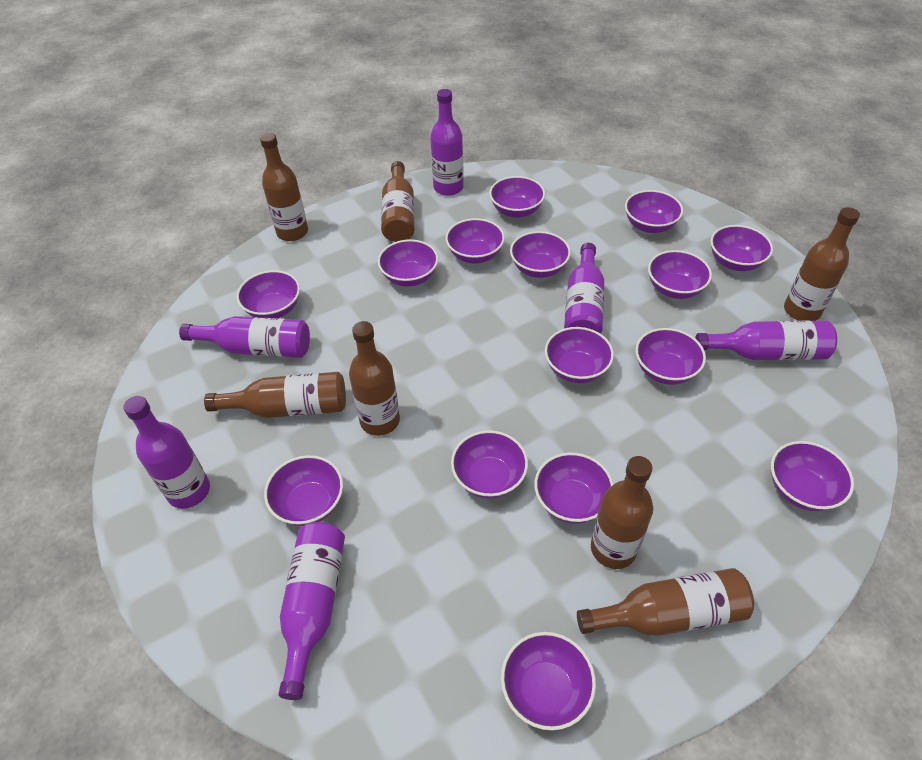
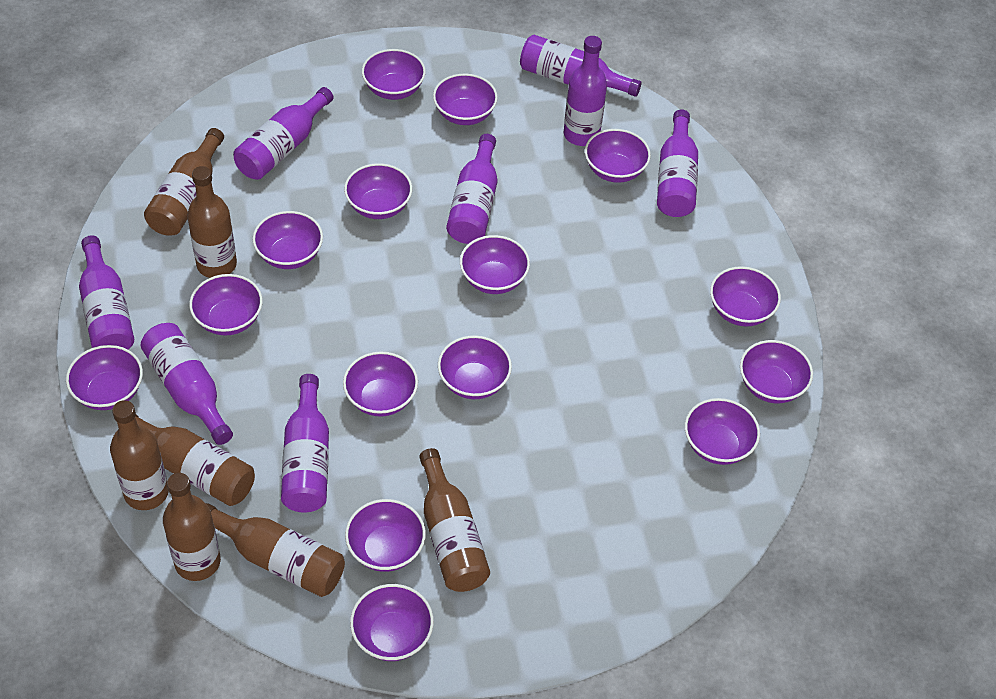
purple bottle: [123,396,210,509] [179,316,310,358] [278,522,345,700] [430,89,464,196] [564,243,604,334] [695,320,837,360] = 6 -> [79,235,134,349] [140,323,233,445] [233,87,334,180] [281,374,329,512] [447,134,497,244] [520,35,641,97] [564,36,607,146] [657,109,698,217] = 8

